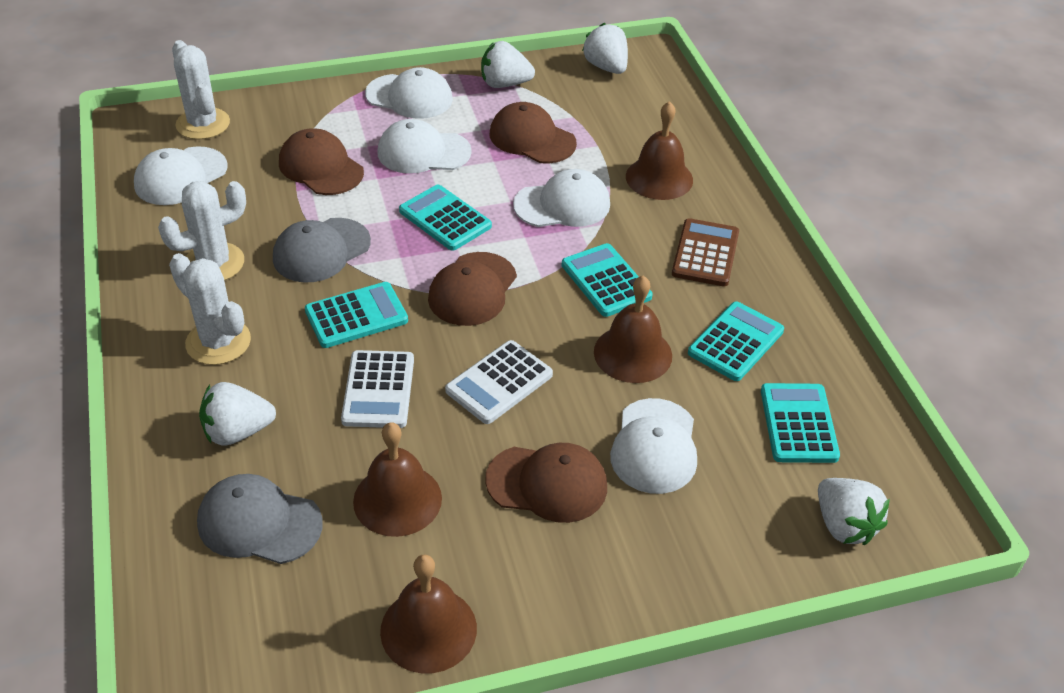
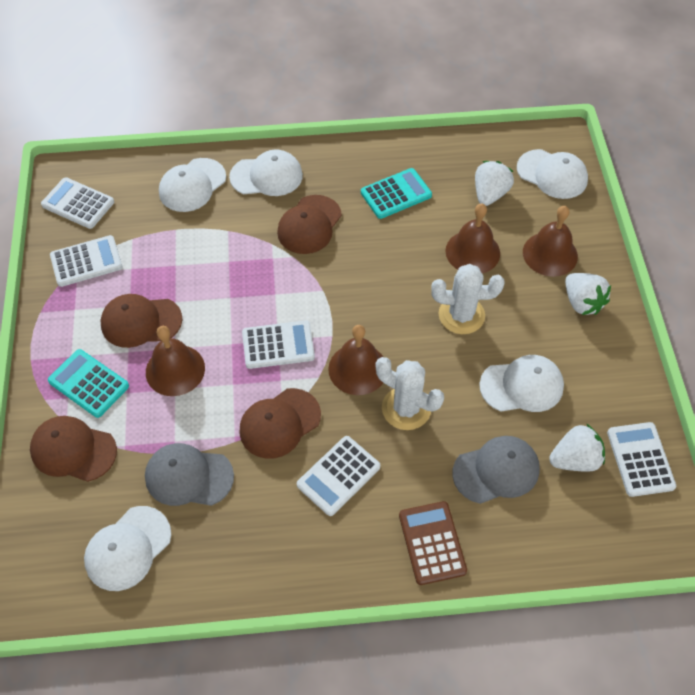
turquoise calculator: [305,282,408,348] [399,185,492,251] [562,243,653,317] [688,301,784,381] [761,383,840,463] = 5 -> [48,349,129,418] [361,168,432,219] = 2
white cactus: [158,181,246,281] [169,253,251,365] [172,40,230,139] = 3 -> [376,357,444,430] [431,264,504,334] = 2
white calculator: [341,350,414,428] [445,340,553,424] = 2 -> [41,177,114,229] [50,235,123,287] [242,320,315,369] [297,436,380,516] [607,422,676,497] = 5
white strawberry: [199,382,276,446] [481,41,535,88] [582,23,628,74] [818,478,890,545] = 4 -> [475,161,514,206] [549,424,605,472] [565,273,611,315] = 3

